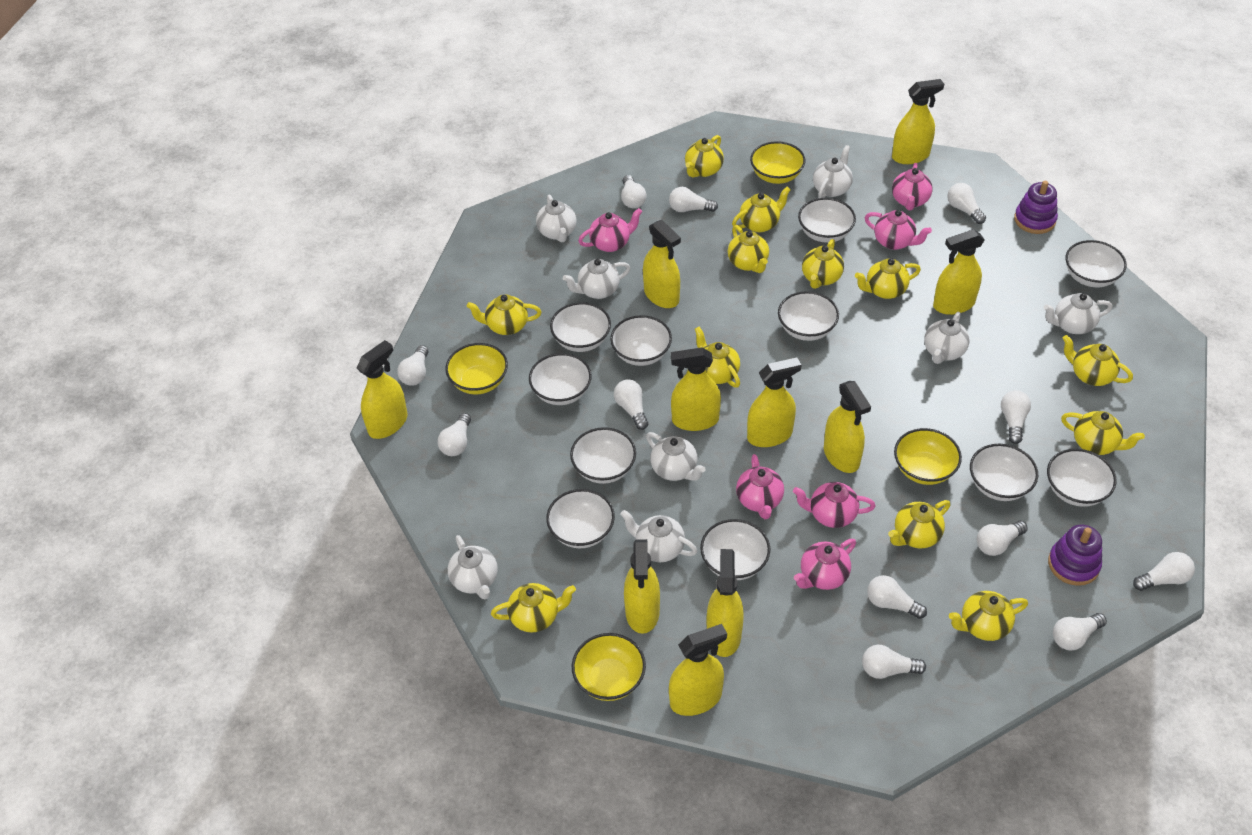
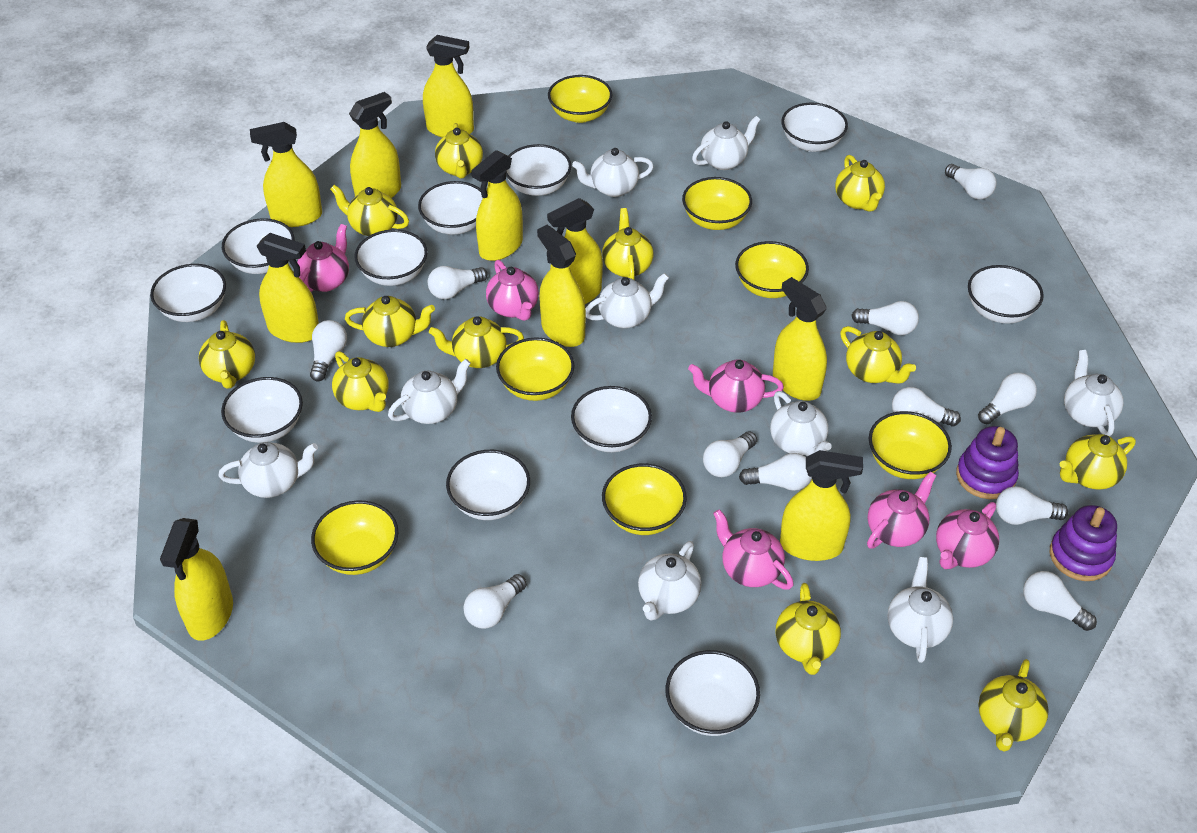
white light bulb: [397,345,428,386] [438,413,471,456] [614,379,648,430] [621,175,647,209] [669,187,718,212] [862,645,926,679] [867,575,927,619] [947,183,986,224] [977,521,1028,556] [1001,390,1031,444] [1053,613,1107,650] [1133,552,1195,591] = 12 -> [310,320,347,382] [428,266,488,299] [464,574,527,629] [703,432,757,477] [739,453,812,491] [851,301,919,335] [892,387,961,427] [945,164,997,199] [978,373,1037,424] [996,486,1068,525] [1023,571,1097,631] = 11
white teapot: [448,535,498,599] [536,194,576,242] [563,259,630,299] [620,510,697,562] [646,432,706,481] [813,145,853,198] [924,312,969,364] [1044,293,1113,334] = 8 -> [218,442,318,498] [388,359,471,424] [572,148,654,197] [586,273,669,328] [638,541,701,621] [692,116,760,170] [770,391,832,456] [887,557,953,663] [1064,350,1123,436] = 9
yellow bowl: [445,343,508,394] [572,633,646,701] [750,141,805,184] [894,428,962,485] = 4 -> [311,500,398,575] [496,337,575,401] [548,75,612,123] [602,464,687,535] [682,177,752,230] [735,241,809,298] [869,411,952,479] = 7

